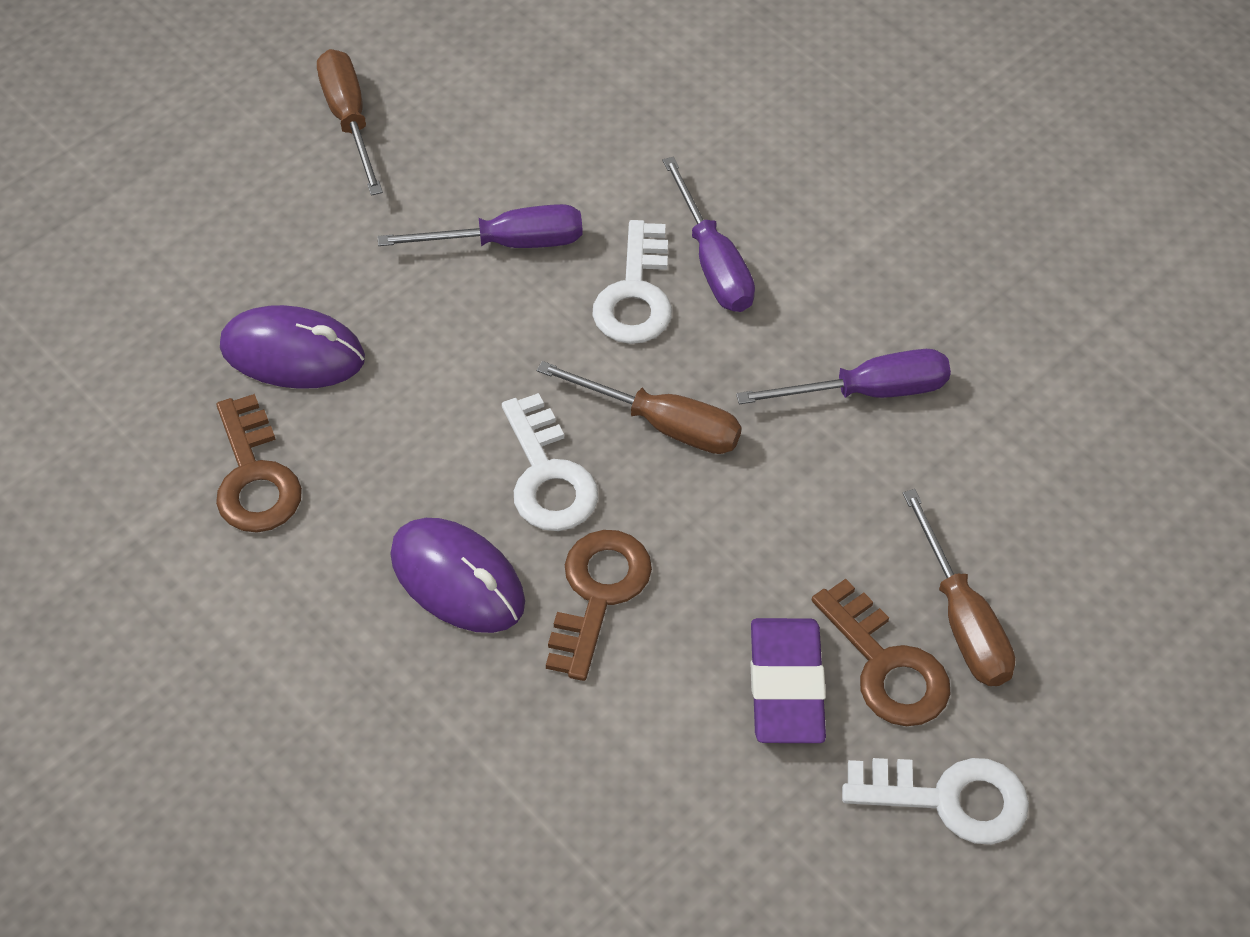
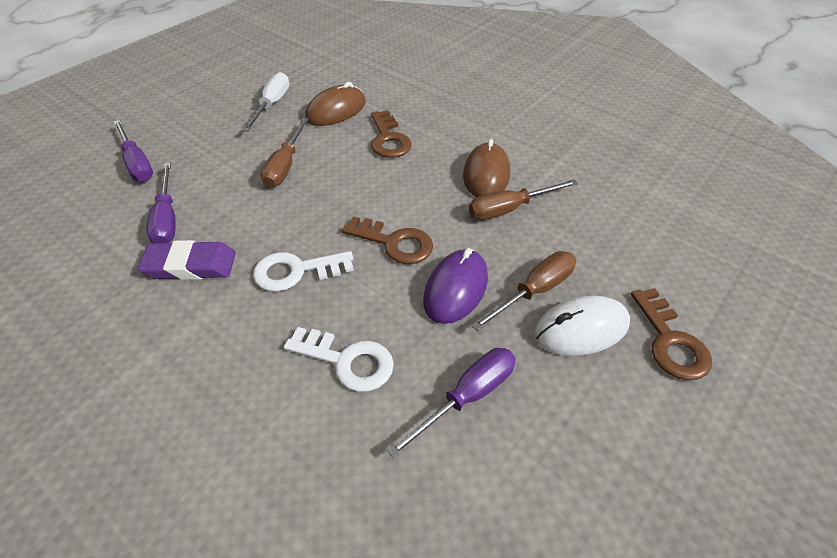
brown mouse: none = 0 -> [305,82,366,126] [463,139,510,197] = 2
purple mouse: [220,305,365,389] [390,518,525,633] = 2 -> [423,248,488,324] = 1
white key: [502,393,598,531] [592,220,672,344] [842,758,1029,844] = 3 -> [253,251,354,292] [284,327,394,392] = 2
white mouse: none = 0 -> [534,296,630,356] = 1
white screwdriver: none = 0 -> [242,72,289,132] = 1

